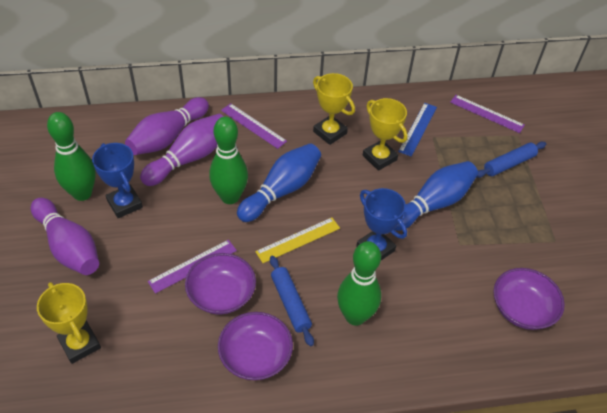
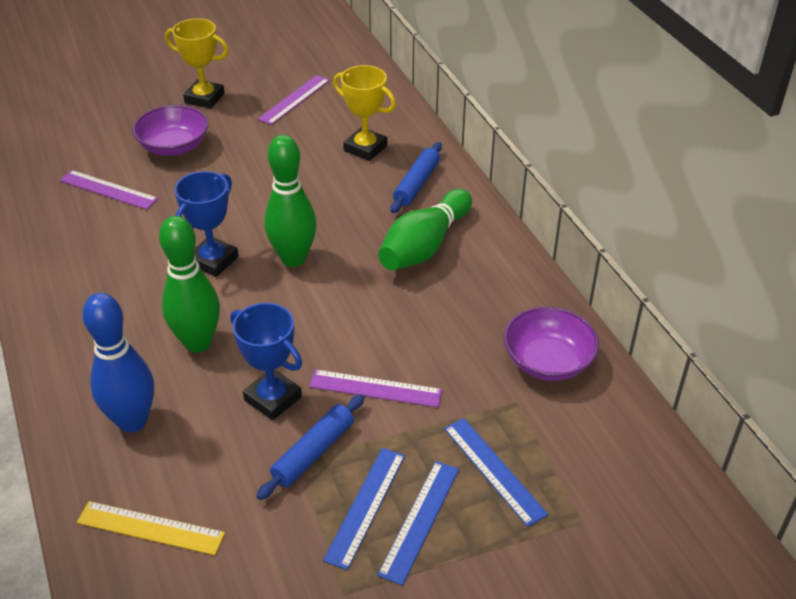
blue bowling pin: [237,143,321,222] [394,161,478,231] = 2 -> [82,293,154,432] = 1
blue ruler: [398,103,437,157] = 1 -> [323,448,405,570] [378,461,459,585] [444,418,548,527] = 3
purple bowl: [185,253,256,314] [218,312,293,380] [493,268,565,330] = 3 -> [132,105,208,156] [504,307,599,381] = 2
purple bowling pin: [31,198,99,275] [125,97,209,155] [140,114,224,186] = 3 -> none = 0
yellow trophy: [37,282,101,364] [313,73,355,145] [363,98,408,171] = 3 -> [165,18,229,109] [333,65,396,161] = 2

